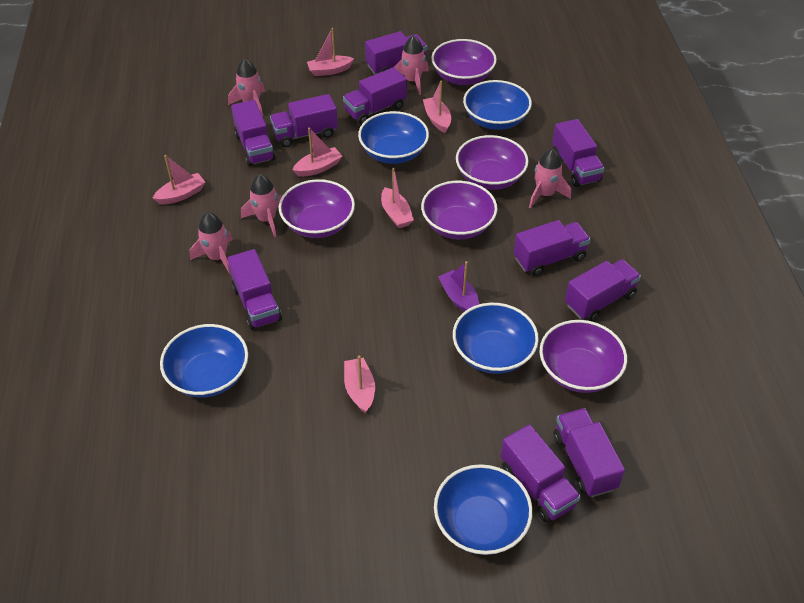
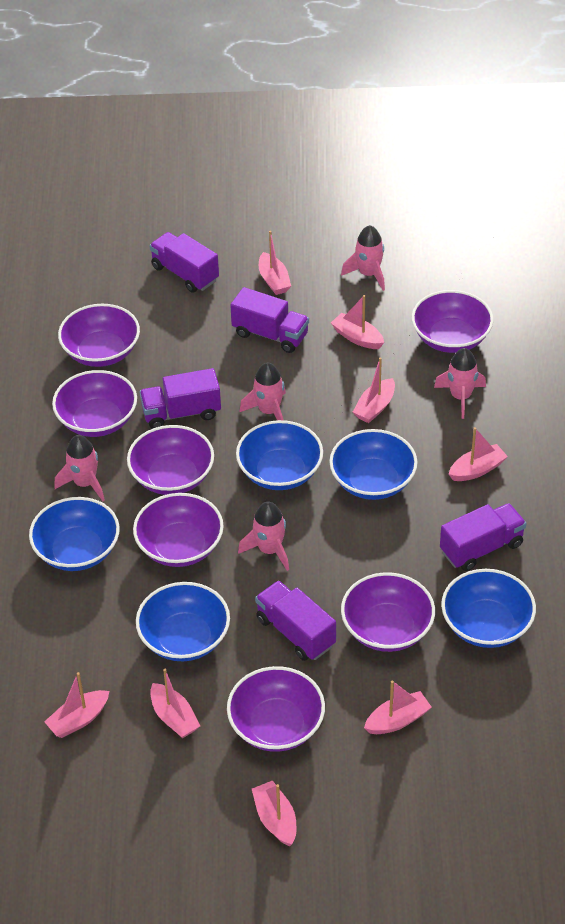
pink boat: [153,155,205,205] [292,128,342,177] [307,28,354,76] [344,356,375,413] [381,168,414,228] [423,81,451,133] = 6 -> [44,672,109,738] [150,669,200,738] [252,780,296,846] [259,231,291,295] [331,295,384,349] [353,357,395,423] [364,680,432,734] [449,427,508,481] = 8
purple boat: [438,261,479,312] = 1 -> none = 0
purple bowl: [279,179,355,238] [421,181,498,239] [431,39,497,85] [456,135,529,190] [540,320,627,393] = 5 -> [52,370,137,437] [58,304,140,367] [127,425,214,495] [133,493,224,567] [227,666,325,752] [341,572,435,652] [412,290,493,353] = 7
purple truck: [228,249,282,330] [231,100,276,166] [270,94,338,147] [343,67,407,125] [365,31,427,74] [501,425,581,522] [514,220,591,276] [552,119,605,187] [553,408,625,497] [565,259,641,321] = 10 -> [139,368,221,429] [149,232,219,293] [230,287,309,353] [255,581,336,661] [440,503,526,571] = 5

